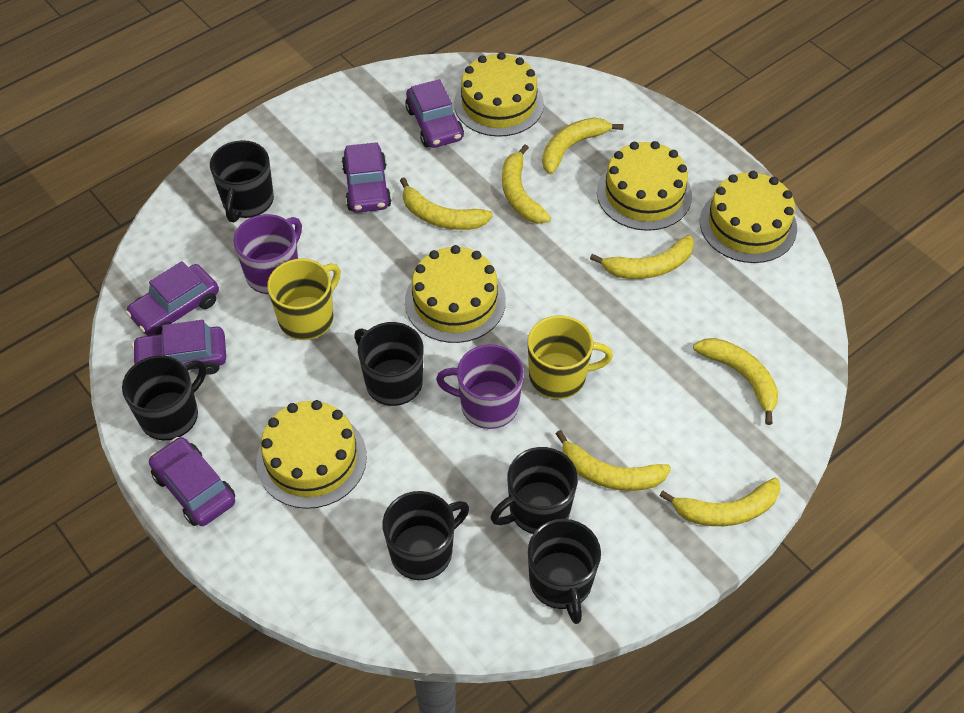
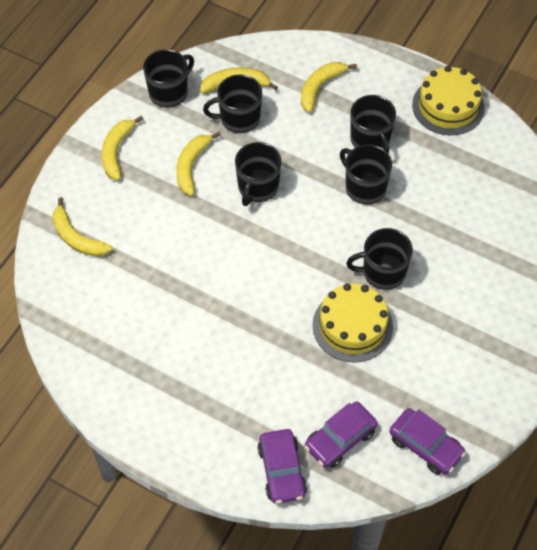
purple car: [126,261,219,335] [132,320,226,375] [149,437,235,526] [342,142,392,213] [405,79,464,148] = 5 -> [257,429,307,504] [304,401,377,468] [389,408,466,475] = 3
purple mug: [233,214,302,294] [436,344,524,429] = 2 -> none = 0
yellow banana: [400,178,493,230] [502,144,551,224] [542,118,623,175] [556,430,671,491] [590,235,694,279] [660,478,780,526] [693,338,778,425] = 7 -> [52,197,112,256] [102,116,144,180] [176,132,221,196] [200,67,278,94] [301,62,357,113] = 5
yellow cake: [256,400,367,509] [405,245,506,343] [454,52,544,137] [597,141,692,231] [700,171,797,263] = 5 -> [312,283,393,362] [412,66,485,135] = 2
yellow mug: [267,258,341,340] [528,315,613,399] = 2 -> none = 0

